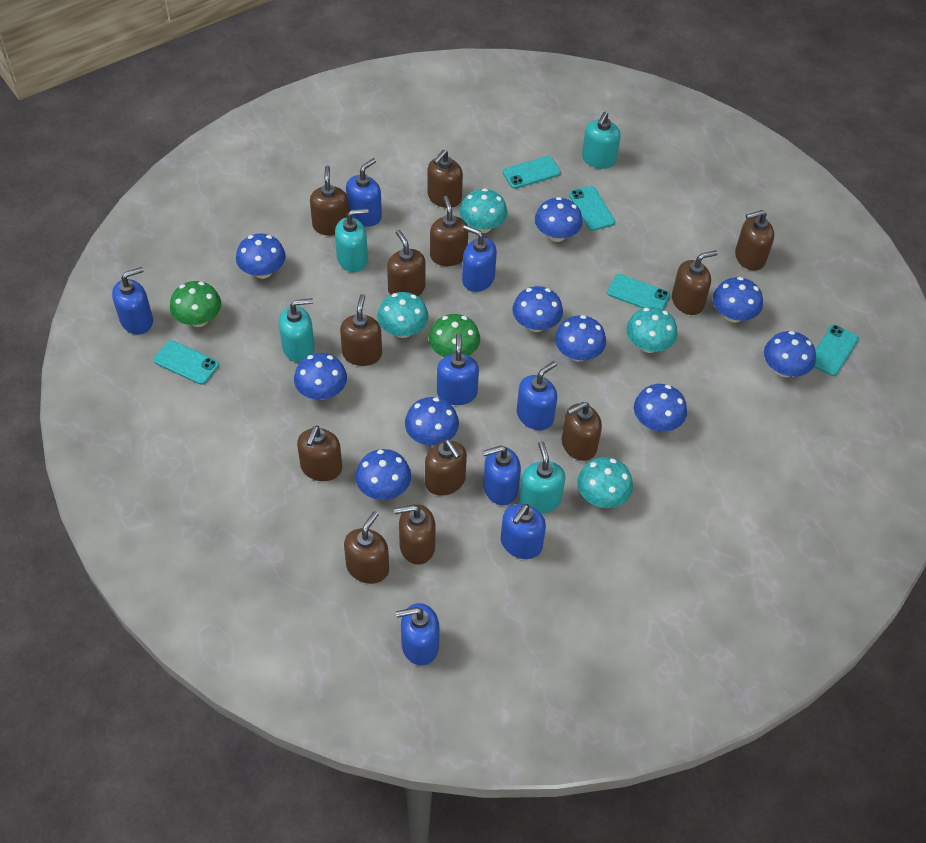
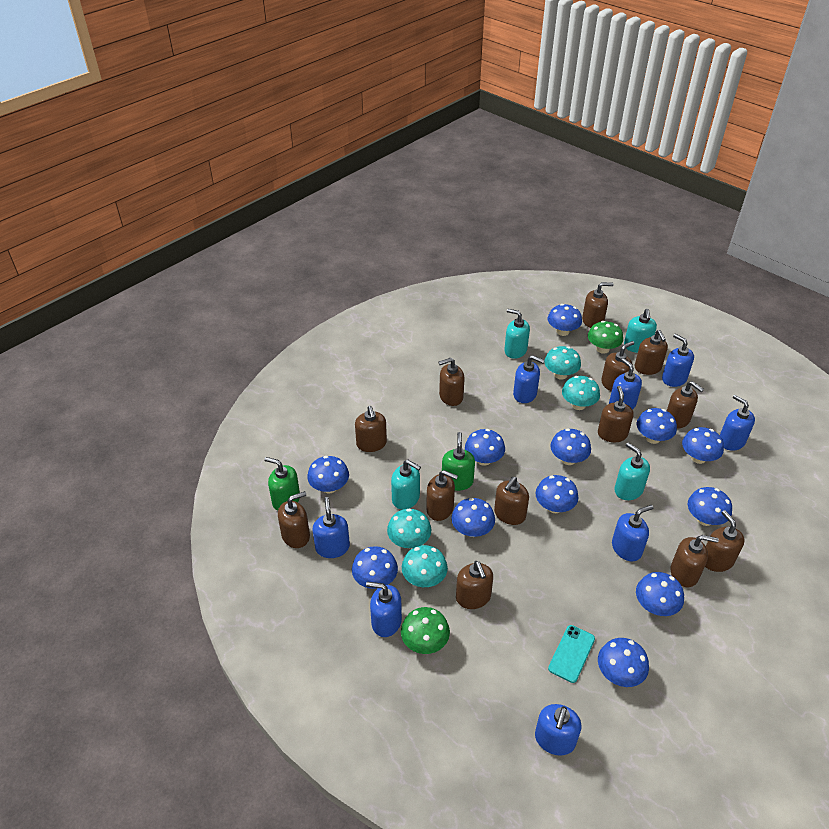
blue mushroom: [236,233,286,279] [294,353,347,400] [355,449,411,500] [405,397,459,446] [512,286,563,332] [535,197,583,242] [555,315,606,362] [634,384,687,431] [713,277,763,323] [764,331,816,377] = 10 -> [307,456,349,493] [352,546,398,589] [451,498,495,537] [465,429,505,466] [536,475,579,513] [548,304,582,336] [550,428,591,465] [598,638,649,687] [636,572,684,616] [637,408,677,444] [682,427,724,464] [687,487,732,526] = 12
brown soap dispenser: [297,425,342,481] [310,165,349,236] [340,294,382,366] [344,511,389,584] [387,230,425,296] [394,504,436,565] [425,439,467,496] [428,150,463,208] [430,196,468,266] [561,402,602,461] [672,250,718,315] [735,210,774,271] = 12 -> [278,491,310,548] [355,406,387,452] [426,470,458,521] [439,358,465,406] [456,561,493,609] [494,477,529,525] [582,282,613,328] [598,386,633,442] [601,341,634,392] [635,330,668,375] [667,381,704,429] [671,535,719,587] [705,510,745,572] = 13
green soap dispenser: none = 0 -> [264,457,300,511] [442,432,475,491] = 2
turquoise phone: [154,340,219,385] [502,156,561,189] [569,186,615,231] [607,274,670,309] [814,325,859,376] = 5 -> [548,625,595,683] = 1

